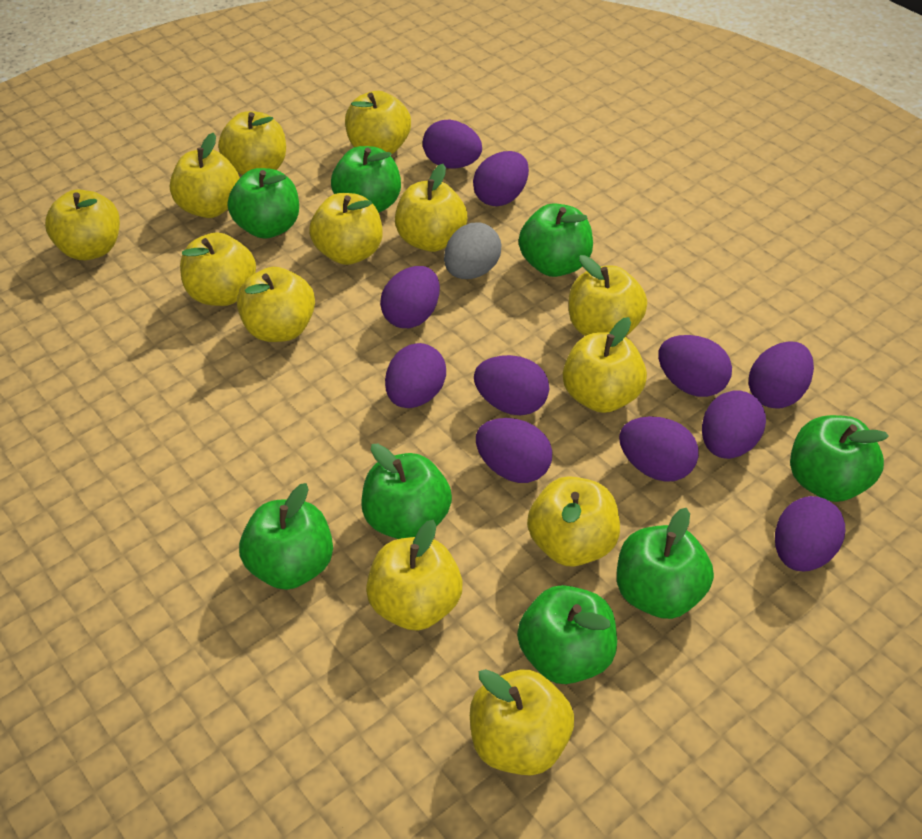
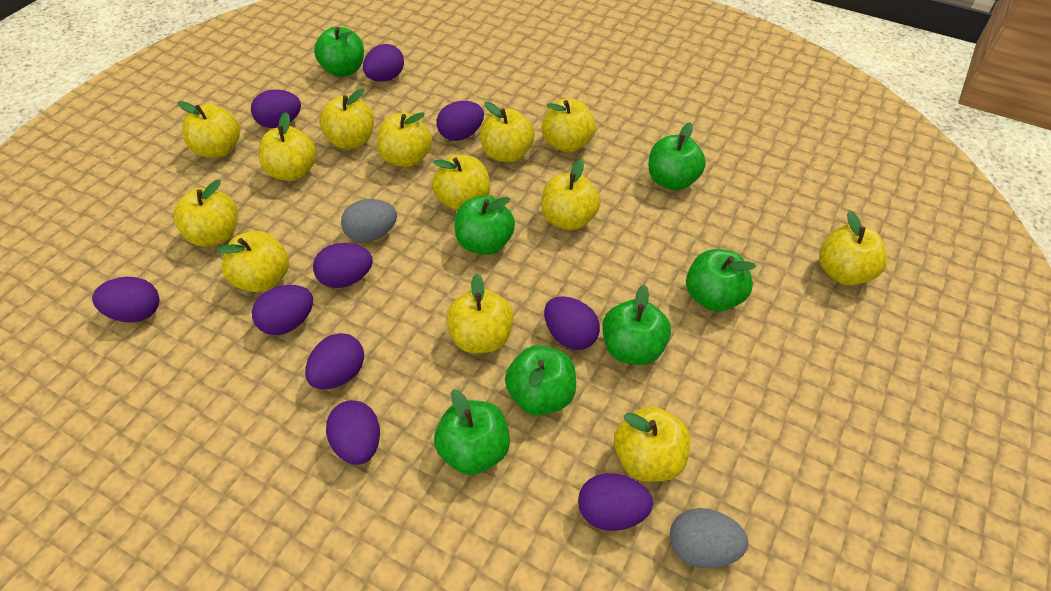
green apple: [228,168,299,239] [239,483,333,590] [331,146,401,213] [362,444,452,539] [517,585,617,684] [518,203,593,277] [617,508,714,619] [790,415,889,502] = 8 -> [314,27,364,77] [434,389,510,475] [454,195,515,255] [505,345,576,416] [603,285,671,365] [648,122,706,190] [686,249,756,312] = 7
grey egg: [444,223,501,279] = 1 -> [341,199,397,242] [670,508,749,569] = 2
purple egg: [380,266,440,328] [385,343,446,408] [423,119,482,168] [473,151,529,206] [474,355,549,416] [476,418,552,483] [619,416,699,482] [658,335,732,397] [702,390,766,459] [749,341,814,409] [775,496,845,572] = 11 -> [92,277,159,322] [251,90,301,128] [252,285,313,335] [305,333,364,389] [313,243,373,288] [326,400,380,465] [363,44,404,82] [437,101,484,141] [544,296,600,350] [578,473,653,531] = 10

